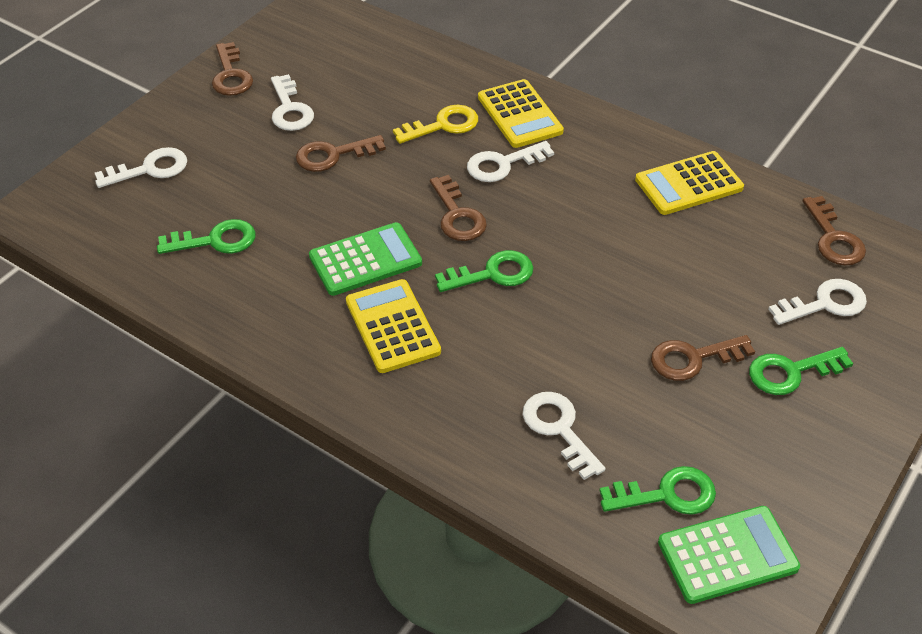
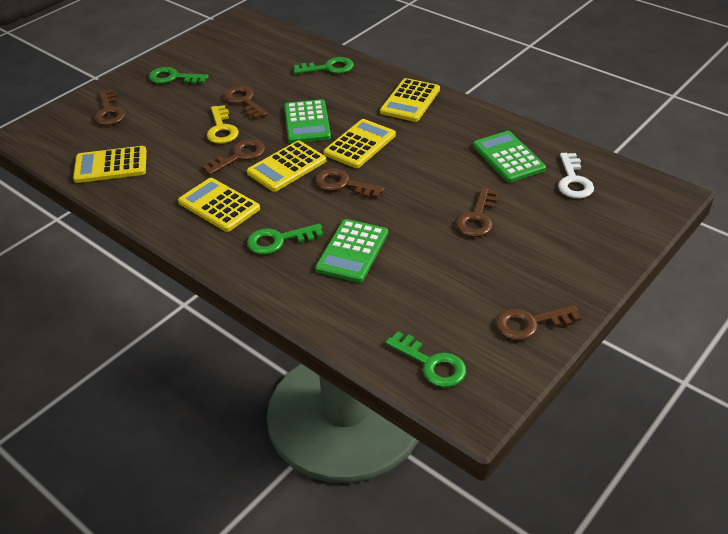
brown key: [212,42,253,96] [296,135,386,172] [430,175,487,241] [651,335,755,381] [802,196,866,266] = 5 -> [94,89,125,126] [202,139,265,175] [224,86,268,119] [315,169,385,198] [456,188,497,237] [496,305,581,341] = 6
green calculator: [309,222,422,296] [658,506,800,604] = 2 -> [284,99,331,143] [315,219,388,283] [473,131,546,182] = 3
white key: [95,147,187,188] [271,74,314,131] [467,141,554,182] [522,392,606,480] [768,279,867,325] = 5 -> [558,153,594,198] = 1
yellow calculator: [346,279,441,373] [478,79,564,148] [635,151,744,215] = 3 -> [73,146,147,183] [178,178,260,232] [247,140,327,192] [323,119,396,168] [380,78,440,122] = 5

